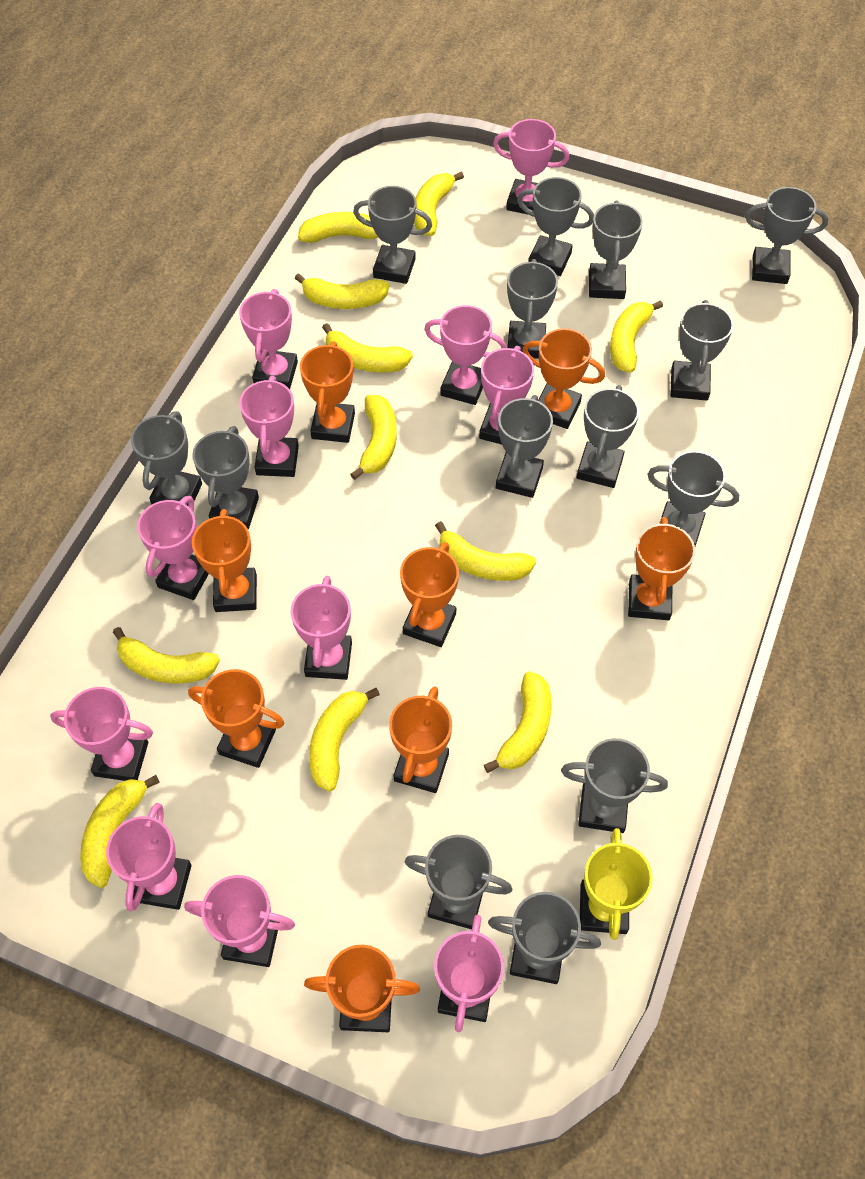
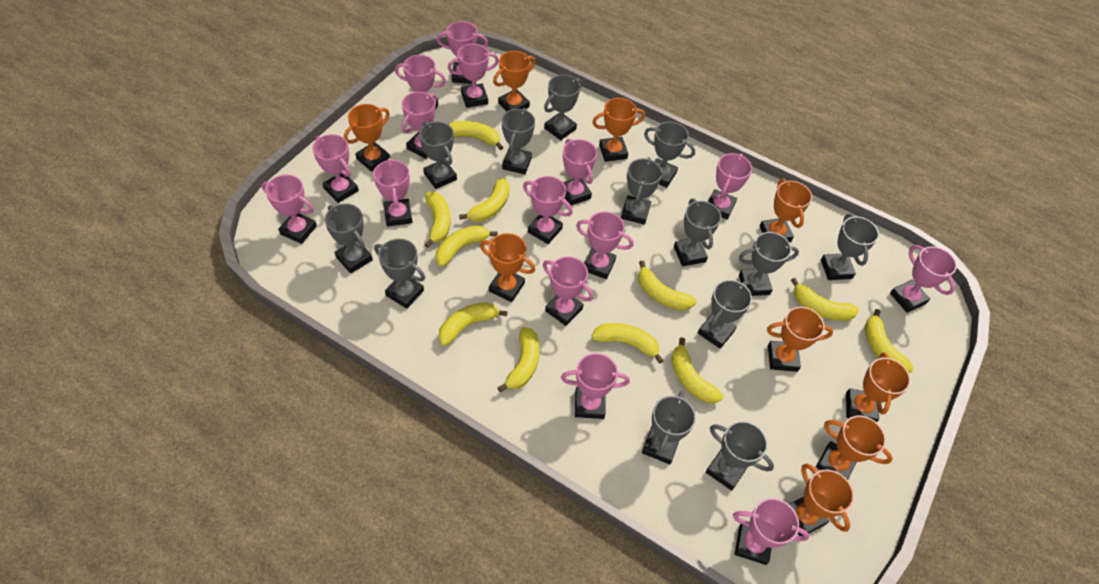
grey trophy: [131,411,202,506] [192,426,259,529] [353,186,432,284] [405,835,512,930] [488,892,601,984] [496,395,553,498] [507,259,558,359] [517,177,594,276] [561,738,668,833] [577,385,639,488] [589,201,643,299] [647,451,739,546] [671,300,734,401] [745,187,828,284] = 14 -> [325,204,373,274] [374,239,425,309] [419,122,457,189] [502,108,535,174] [544,75,582,140] [621,157,662,225] [642,391,696,464] [644,122,695,188] [674,199,721,266] [698,280,752,349] [706,421,774,491] [739,232,799,296] [821,214,879,280] = 13
orange trophy: [188,669,284,768] [192,509,257,612] [300,341,355,443] [304,945,420,1032] [389,686,452,793] [400,542,459,647] [522,328,605,429] [628,517,695,620] = 8 -> [344,104,390,172] [480,233,535,302] [493,51,536,111] [592,98,645,162] [760,179,812,242] [767,307,833,372] [789,463,854,536] [816,415,893,480] [846,352,911,422] = 9
pink trophy: [50,687,153,781] [106,803,192,911] [137,496,209,600] [184,875,295,967] [239,289,298,389] [239,376,299,477] [291,576,352,680] [424,305,507,405] [434,915,504,1032] [479,346,534,445] [493,119,569,215] = 11 -> [261,174,317,244] [312,134,359,203] [373,158,413,227] [395,55,446,111] [402,92,437,159] [437,21,488,84] [448,44,499,108] [523,176,573,244] [543,256,594,326] [561,353,630,419] [563,139,597,205] [576,211,634,279] [708,153,752,220] [733,498,810,565] [890,245,957,313] = 15
yellow trophy: [580,828,653,940] = 1 -> none = 0

